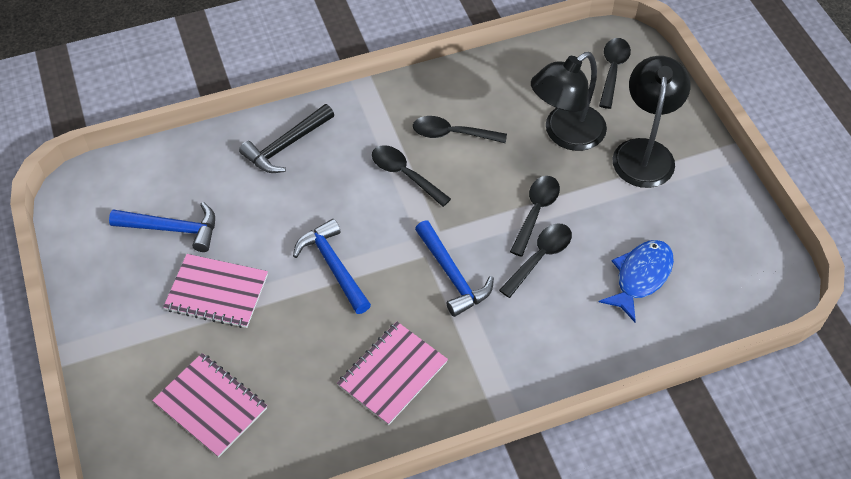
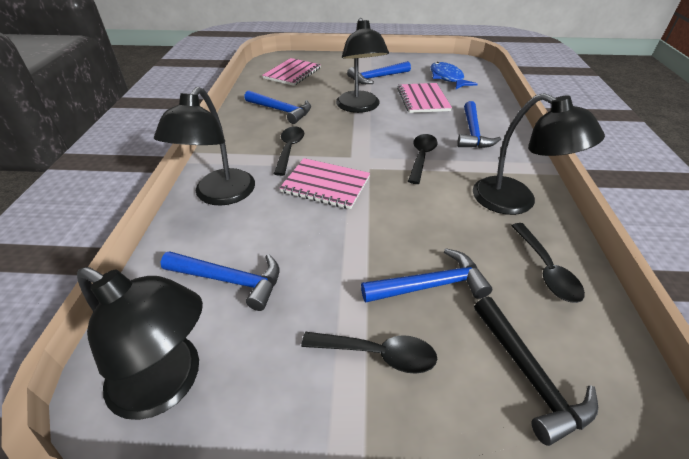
black lamp: [531,52,607,151] [613,56,691,188] = 2 -> [77,267,203,420] [154,87,255,206] [336,18,389,113] [473,93,605,215] = 4
black spoon: [372,145,451,207] [413,116,507,143] [499,223,572,298] [510,176,560,257] [599,38,631,109] = 5 -> [274,126,304,176] [301,332,437,374] [408,134,438,184] [511,223,585,303] = 4
blue hammer: [109,202,215,252] [293,219,371,314] [415,220,494,317] = 3 -> [161,251,279,311] [245,90,311,124] [347,61,411,84] [361,248,492,303] [457,101,501,148] = 5

